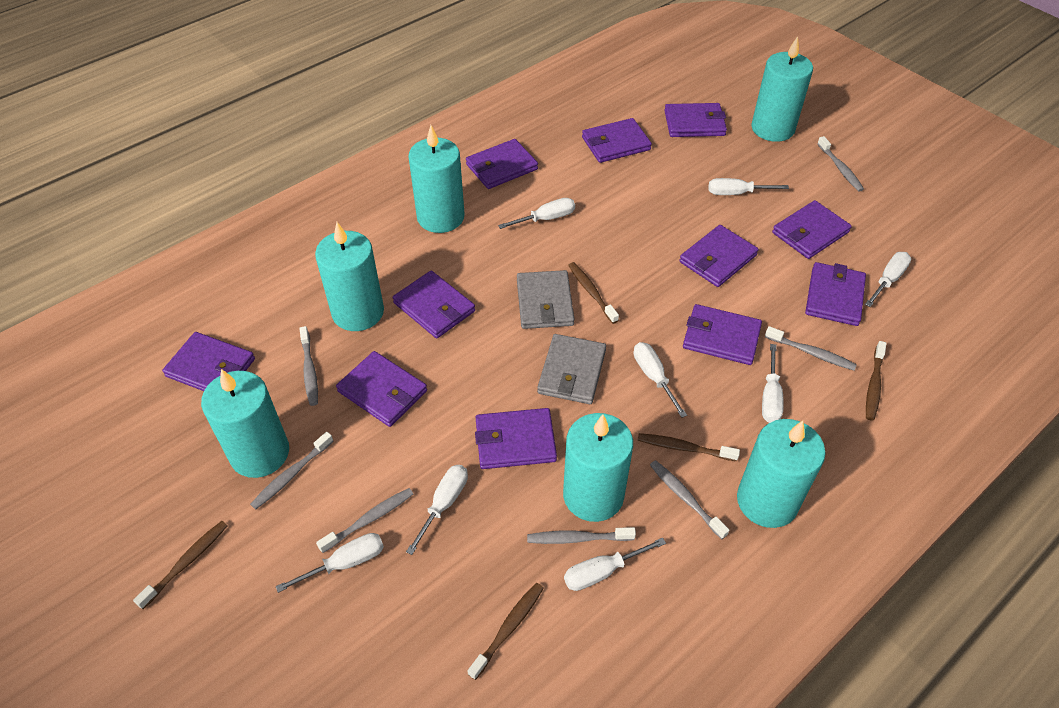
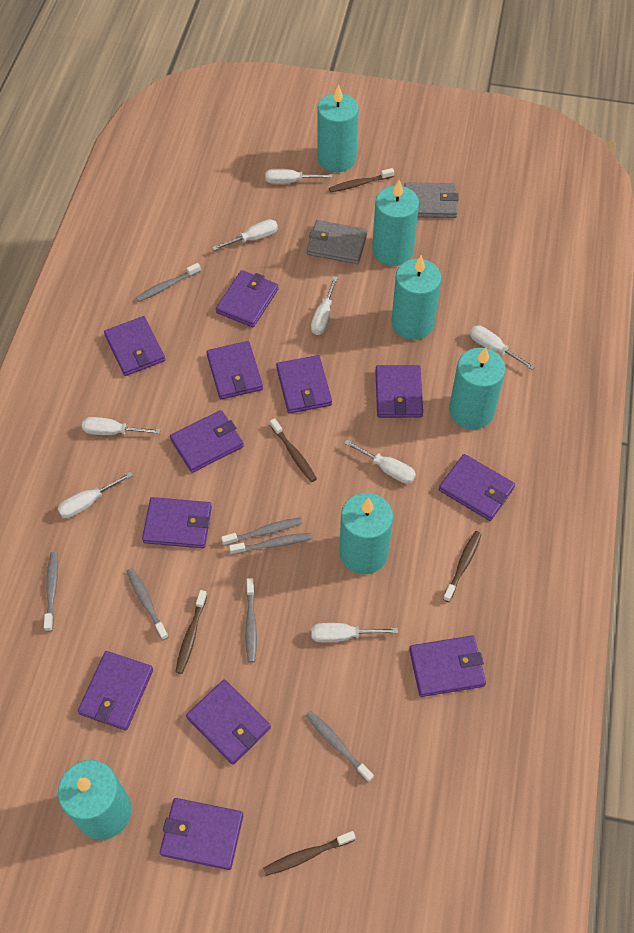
purple wallet: [162,332,255,391] [336,351,427,427] [393,271,475,338] [466,139,538,189] [475,408,557,469] [582,118,652,163] [664,103,727,137] [679,225,759,287] [683,304,762,365] [772,200,852,259] [805,262,866,326] = 11 -> [78,651,153,730] [104,316,165,376] [142,497,212,548] [160,798,243,870] [170,410,244,473] [186,680,271,765] [206,341,263,400] [216,270,278,327] [276,355,332,413] [375,365,423,418] [409,635,486,697] [439,454,515,521] = 12

